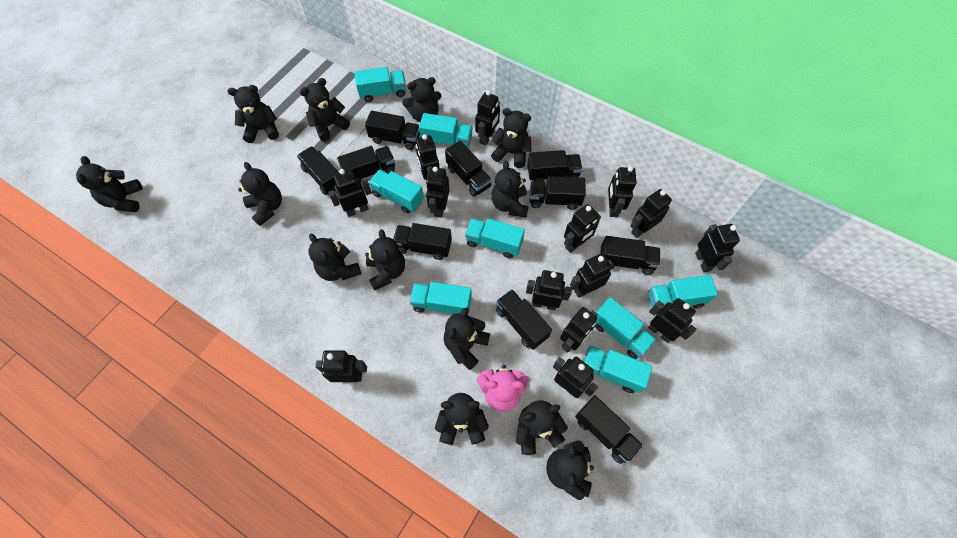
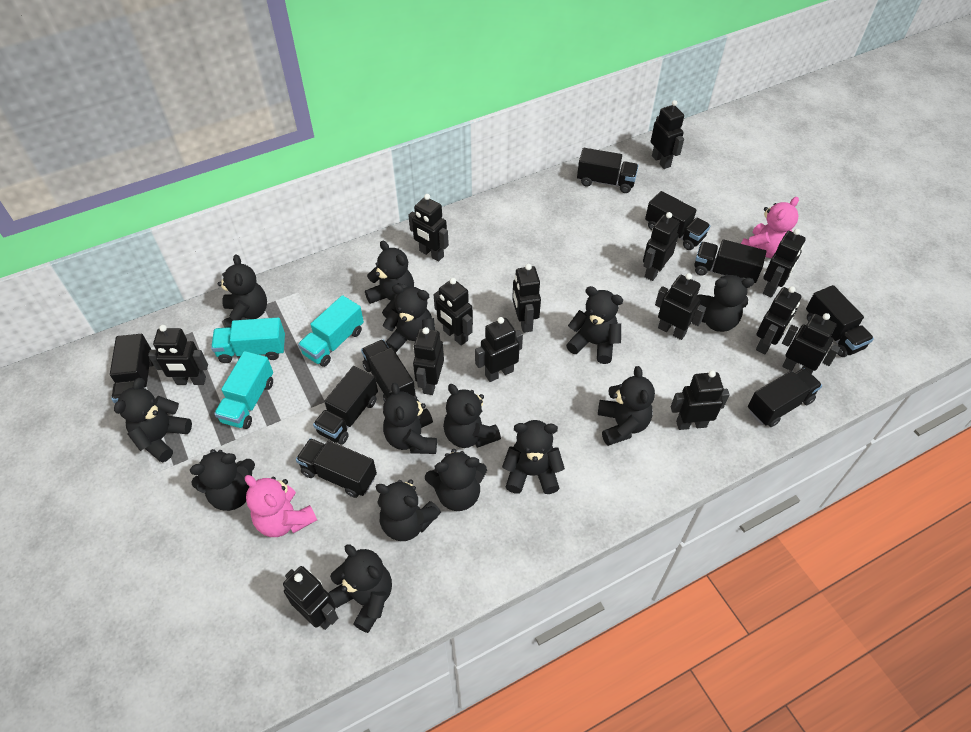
black teddy bear: [76,156,143,212] [228,85,279,143] [238,162,282,226] [300,78,350,141] [309,234,361,281] [365,229,405,291] [402,77,441,122] [435,393,489,445] [444,307,490,370] [491,108,531,168] [491,161,529,218] [516,400,568,455] [546,441,594,500] = 13 -> [114,378,192,463] [190,449,255,511] [218,254,267,328] [329,544,392,633] [365,241,414,318] [376,479,441,541] [383,284,435,352] [383,383,437,454] [425,449,487,511] [443,384,501,448] [502,420,565,494] [566,286,623,364] [598,366,655,446] [697,274,754,332] = 14
black truck: [297,146,339,195] [337,146,395,182] [365,111,420,150] [393,223,452,260] [445,141,492,197] [496,289,552,350] [527,150,583,181] [529,176,586,210] [575,395,643,464] [600,236,660,275] = 10 -> [110,334,154,403] [296,438,377,498] [313,366,378,445] [361,340,416,402] [577,148,638,193] [645,191,710,250] [694,239,766,283] [748,368,822,427] [806,285,874,357] = 9
pink teddy bear: [477,365,529,412] = 1 -> [245,475,317,537] [741,197,799,258] = 2
turquoise truck: [354,67,406,102] [368,169,424,213] [410,282,472,315] [419,113,473,147] [465,218,525,258] [583,346,653,393] [595,297,656,359] [648,275,718,314] = 8 -> [211,318,285,363] [214,351,273,429] [298,295,364,367] = 3

